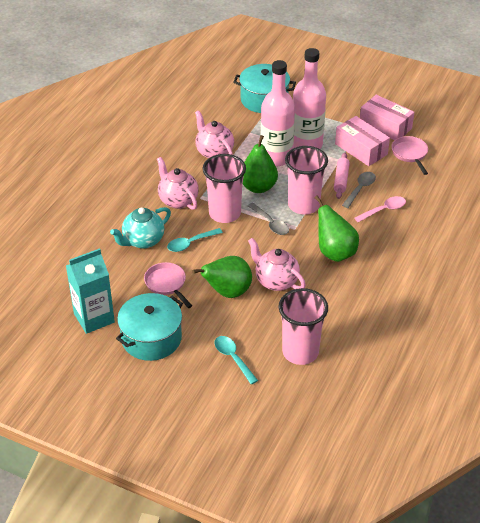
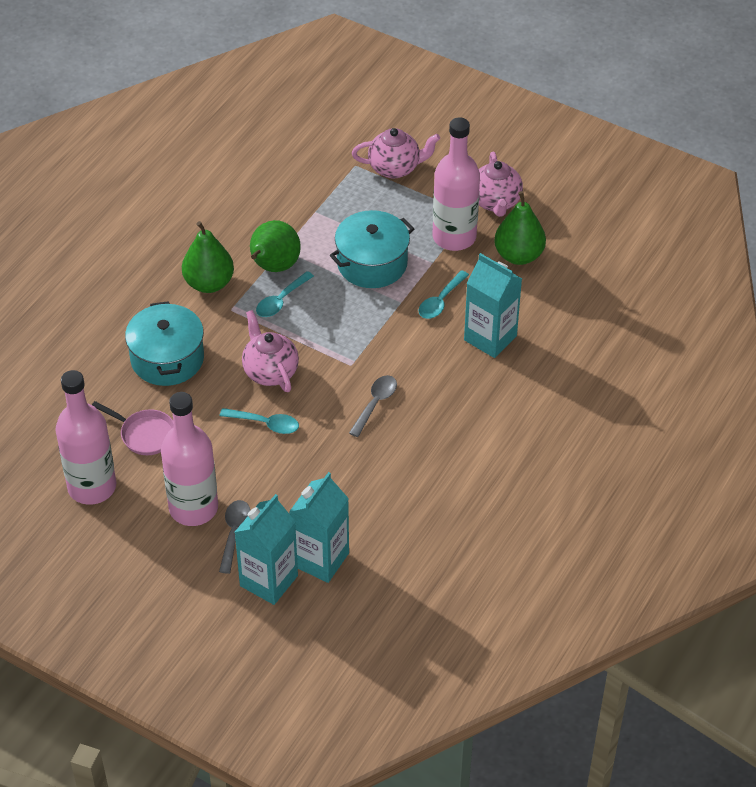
pink bottle: [261,60,295,166] [293,48,326,149] = 2 -> [56,370,116,505] [161,392,218,526] [432,117,480,251] = 3
pink box: [335,116,390,166] [360,95,414,140] = 2 -> none = 0
pink cup: [203,154,246,223] [279,288,328,365] [285,146,328,215] = 3 -> none = 0
pink pan: [144,262,192,308] [391,136,428,175] = 2 -> [92,401,174,455] = 1
pink rolling pin: [334,153,350,199] = 1 -> none = 0
pink spoon: [354,196,406,222] = 1 -> none = 0
turquoise carton: [66,248,115,334] = 1 -> [235,494,298,605] [289,472,349,583] [464,253,522,358] = 3
turquoise spoon: [167,228,223,252] [214,336,258,384] = 2 -> [220,408,299,434] [256,271,314,317] [419,270,469,319] = 3
turquoise teapot: [110,207,171,249] = 1 -> none = 0

